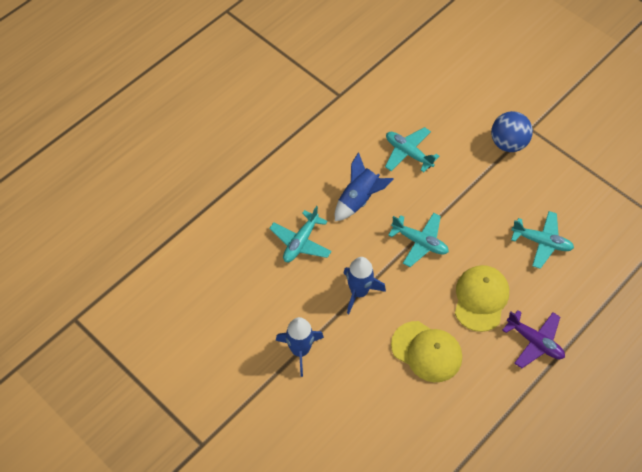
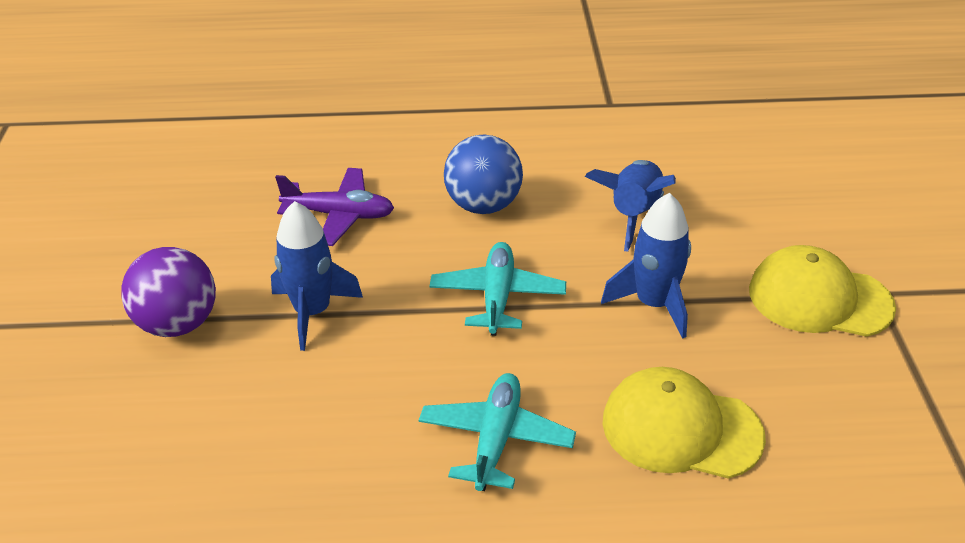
purple ball: none = 0 -> [121,247,216,337] = 1
turquoise plane: [269,206,332,262] [385,127,440,172] [388,213,449,267] [511,211,574,269] = 4 -> [419,373,576,491] [429,242,566,336] = 2

